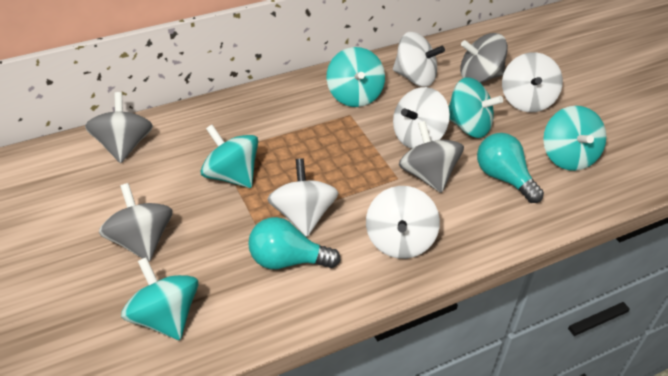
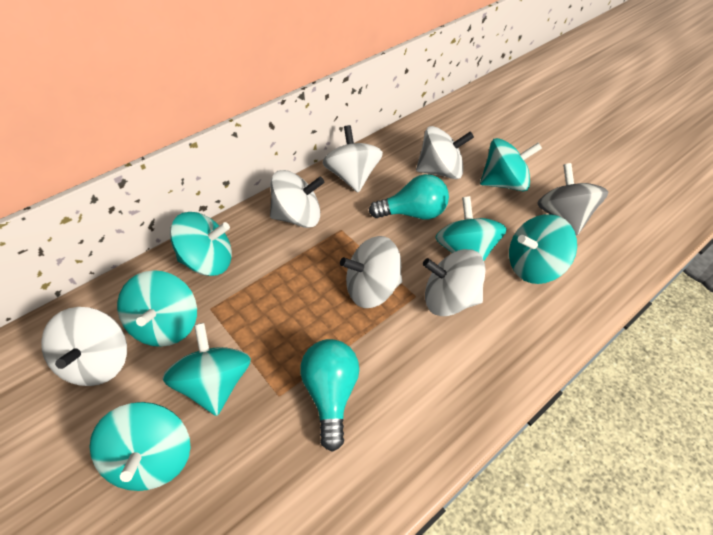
grey spinning top: [85,92,153,163] [99,183,173,262] [399,121,464,193] [460,33,508,83] = 4 -> [537,163,608,235] = 1
turquoise spinning top: [121,257,198,340] [201,125,258,188] [327,47,385,107] [448,77,503,138] [543,106,606,171] = 5 -> [89,402,191,491] [117,270,197,347] [162,323,251,416] [170,212,232,276] [435,196,507,261] [480,138,542,191] [509,214,577,284] = 7
white spinning top: [267,158,338,237] [366,186,440,259] [393,32,445,87] [393,87,450,149] [502,52,563,112] = 5 -> [41,307,127,386] [270,170,324,228] [323,125,383,193] [340,236,402,308] [416,126,474,179] [423,249,486,316] = 6

